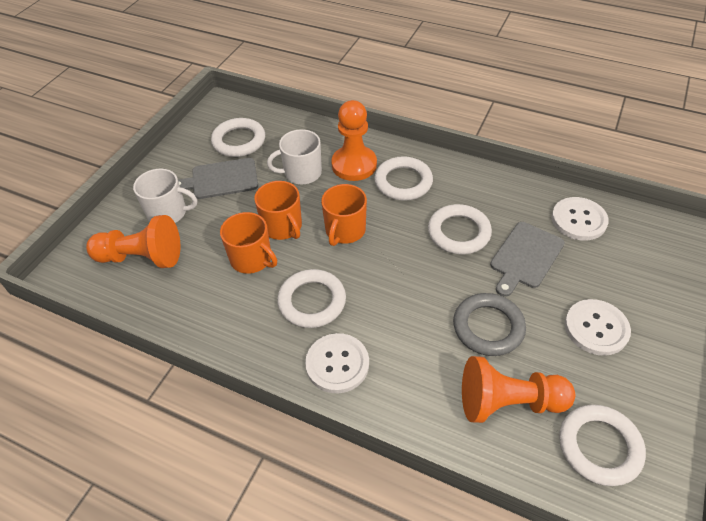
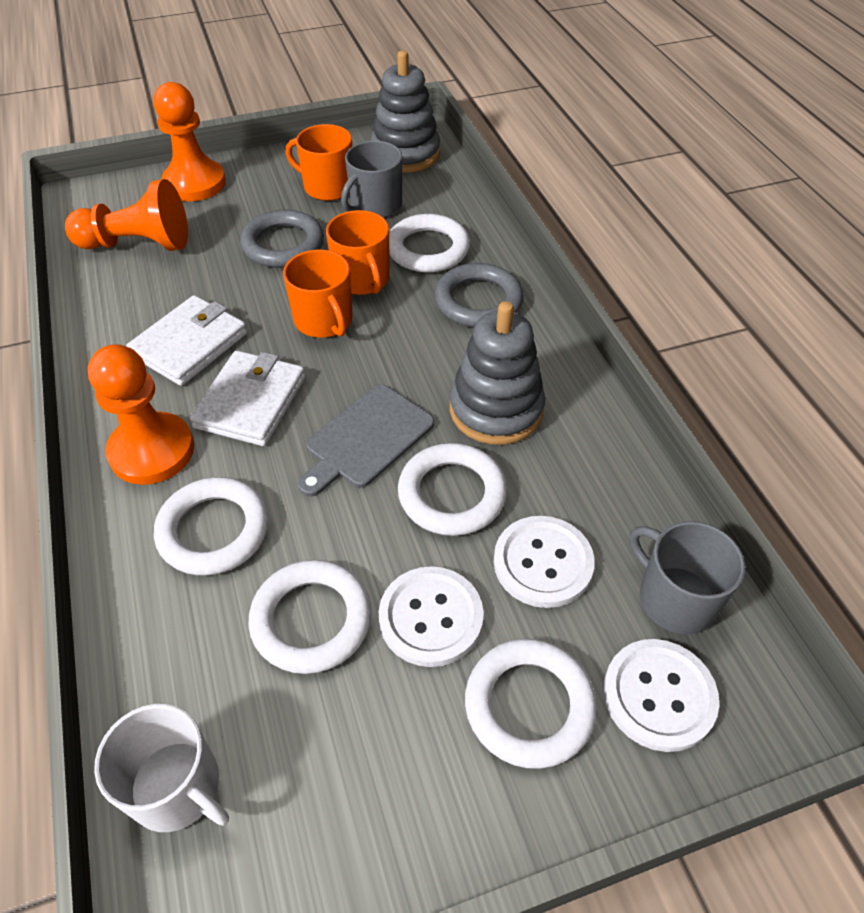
grey cutting board: [178,158,258,199] [490,222,565,297] = 2 -> [298,385,434,497] = 1
grey mug: none = 0 -> [341,141,402,218] [629,521,745,634] = 2
grey ring: [453,293,526,356] = 1 -> [240,210,324,268] [434,263,524,328] = 2
grey stacking toy: none = 0 -> [370,50,440,173] [450,301,545,445] = 2
white mug: [133,169,197,223] [267,129,322,185] = 2 -> [94,704,229,832] = 1
white wallet: none = 0 -> [126,295,247,386] [190,351,305,446] = 2

